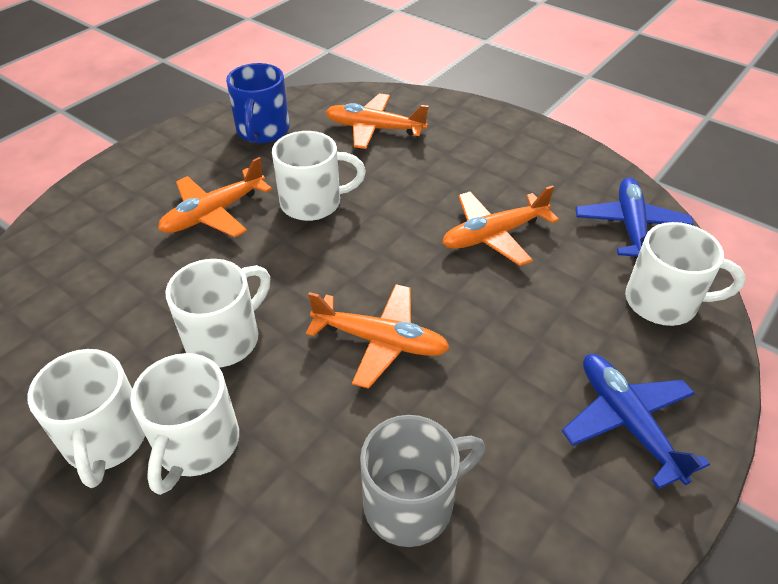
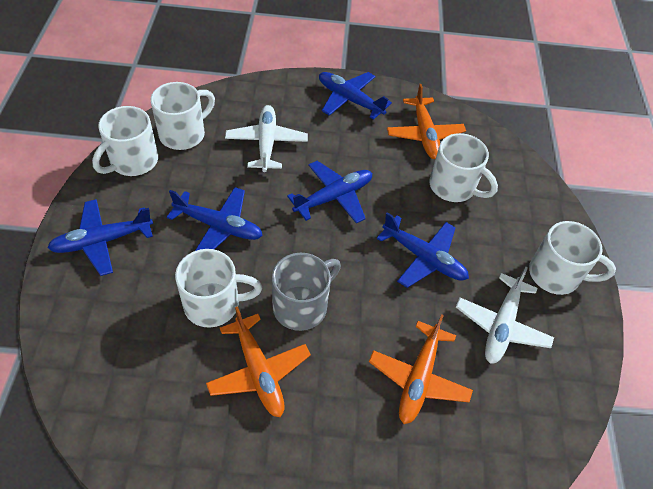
blue mug: [226,63,290,143] = 1 -> none = 0
blue plane: [562,354,710,489] [576,177,694,259] = 2 -> [47,199,153,276] [167,187,263,251] [287,161,372,224] [319,72,392,120] [377,212,469,288] = 5
orange plane: [158,157,272,237] [306,284,450,389] [326,93,429,149] [442,185,559,266] = 4 -> [206,306,311,417] [369,314,473,424] [387,84,466,159] = 3
white plane: none = 0 -> [225,105,308,172] [456,267,554,364] = 2

